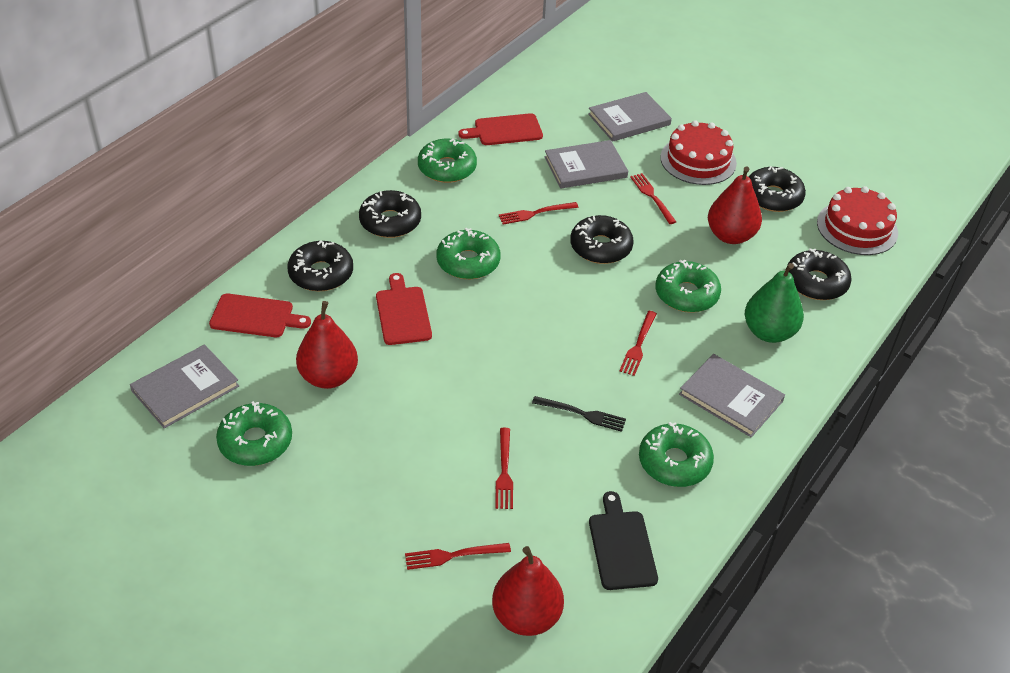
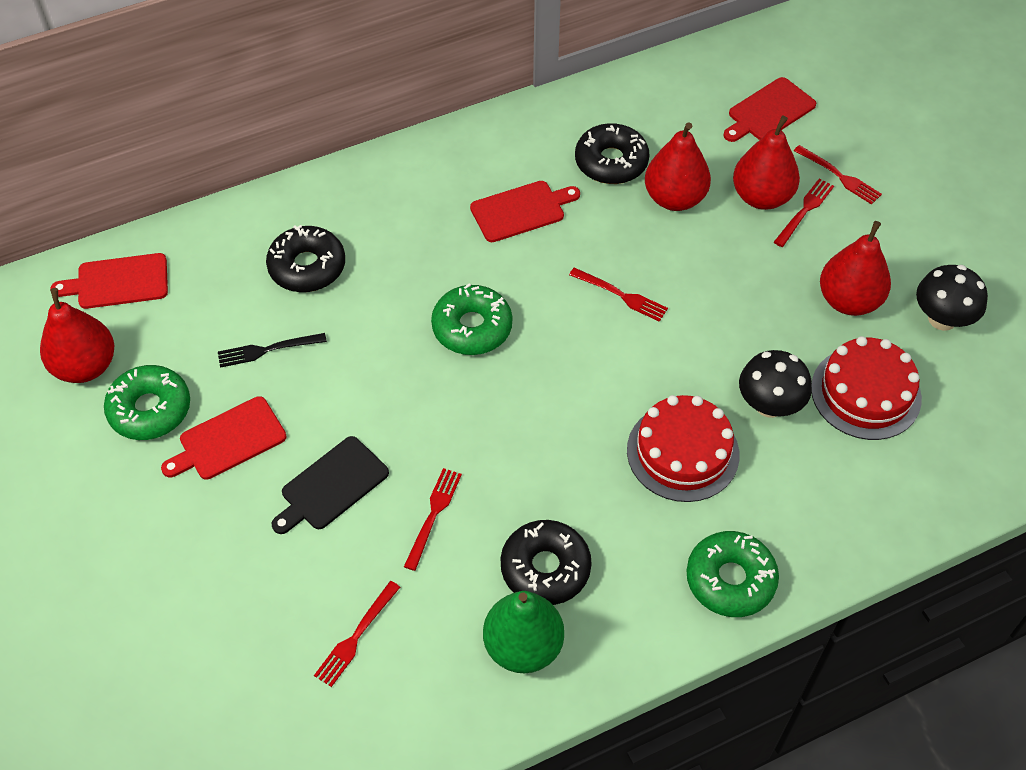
black donut: [288,240,353,291] [359,190,421,238] [570,215,634,264] [749,166,806,212] [787,248,852,300] = 5 -> [266,225,345,292] [501,520,592,605] [575,123,649,184] = 3
black mushroom: none = 0 -> [739,350,812,418] [916,265,988,331] = 2
green donut: [216,401,292,466] [418,138,477,183] [436,228,501,279] [639,422,714,487] [655,259,721,313] = 5 -> [104,365,190,440] [431,283,512,355] [686,531,779,617] = 3
grey book: [130,344,239,428] [544,140,628,189] [588,92,672,142] [679,354,785,437] = 4 -> none = 0
red cutting board: [209,293,311,337] [376,273,432,345] [459,113,543,145] = 3 -> [50,253,168,309] [161,396,286,480] [470,181,580,242] [723,77,816,142] = 4
red pear: [296,301,358,389] [492,546,564,636] [708,166,762,244] = 3 -> [40,288,115,383] [645,122,711,211] [733,116,800,210] [820,221,891,316] = 4

